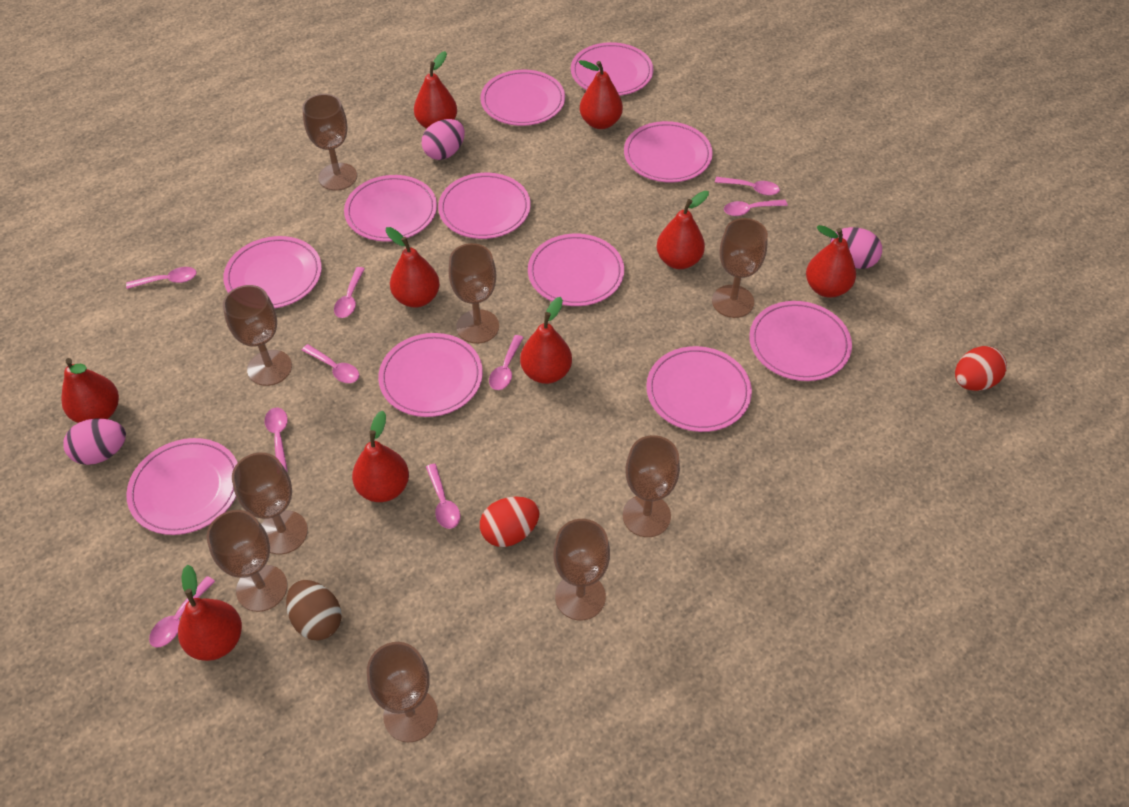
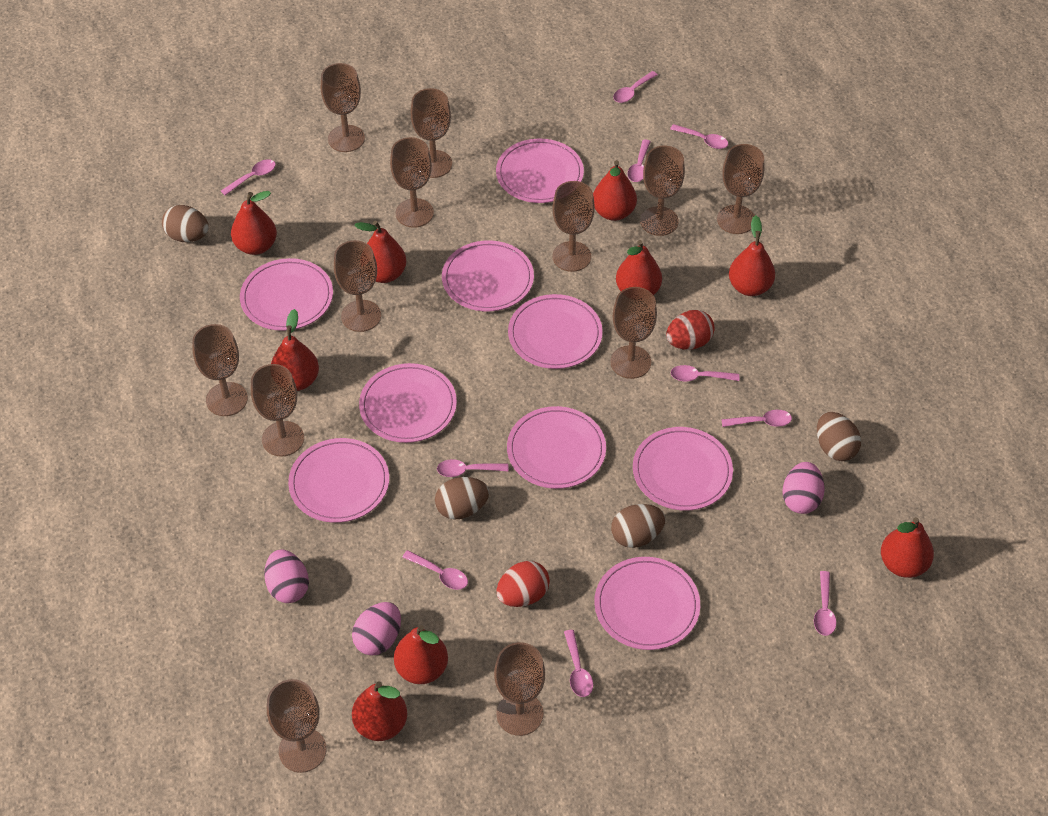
brown egg: [286,580,342,640] = 1 -> [162,205,209,242] [435,477,489,519] [611,504,666,548] [817,412,861,461] = 4
brown goblet: [207,510,288,612] [223,285,292,386] [232,452,308,554] [302,94,357,191] [367,642,438,742] [448,243,499,344] [553,519,610,620] [623,435,680,537] [712,218,768,318] = 9 -> [192,324,248,416] [251,364,304,456] [267,679,327,773] [321,63,365,152] [334,240,381,332] [390,137,434,228] [411,88,452,178] [494,642,545,736] [552,181,595,272] [610,287,657,379] [640,146,685,236] [717,144,764,234] = 12
pink plate: [126,438,238,535] [223,236,322,308] [344,175,437,241] [378,333,483,417] [438,173,530,239] [480,70,565,126] [528,233,624,306] [571,42,653,96] [624,121,713,183] [646,346,752,432] [749,301,852,381] = 11 -> [240,258,333,331] [288,438,389,523] [359,363,457,443] [442,240,534,311] [496,139,584,203] [507,406,606,489] [508,294,603,369] [594,557,700,650] [633,427,733,511] = 9
pink spoon: [126,267,197,289] [149,576,215,648] [265,408,288,472] [301,344,359,383] [334,267,365,318] [426,464,460,529] [489,335,524,390] [715,177,780,195] [724,200,787,216] = 9 -> [221,159,276,195] [402,550,468,590] [437,459,509,477] [564,630,593,697] [613,71,658,103] [627,139,651,182] [670,124,728,149] [671,365,739,382] [721,410,792,427] [814,571,836,636] = 10

